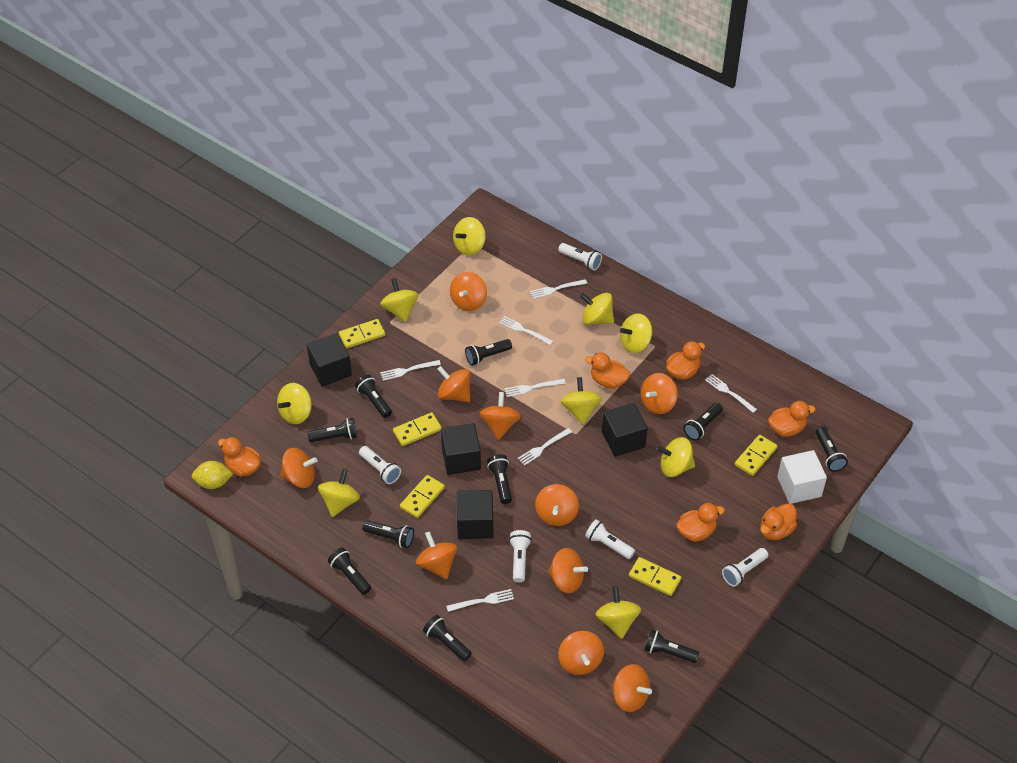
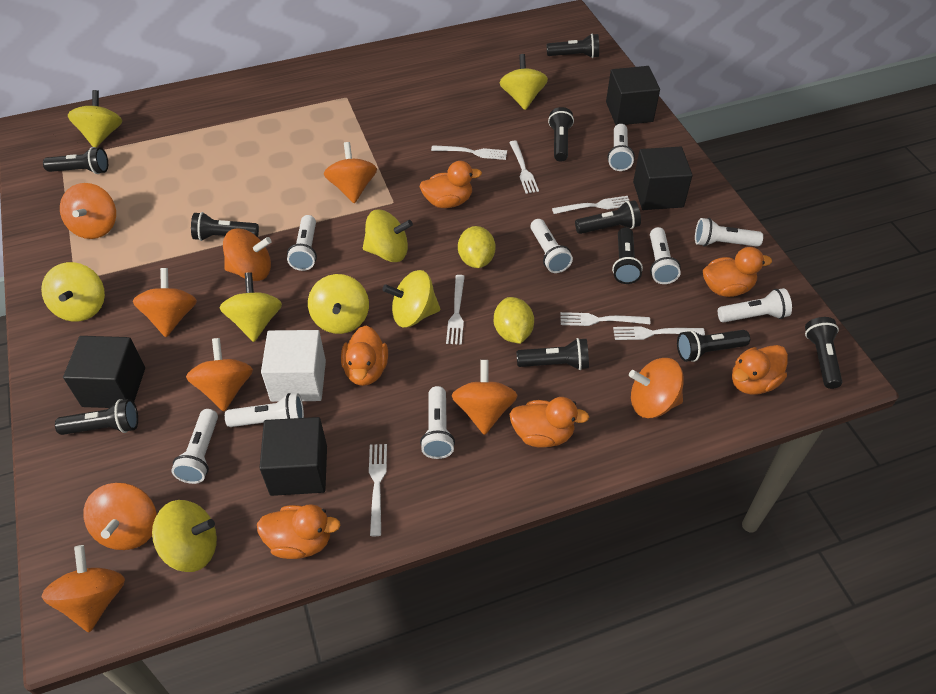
orange spinning top: [280,448,317,488] [416,531,457,579] [437,366,470,402] [450,272,487,311] [479,392,521,440] [535,484,579,526] [548,548,588,593] [558,631,604,675] [612,664,652,712] [641,373,678,414] = 10 -> [42,545,125,633] [60,183,116,239] [83,483,157,550] [133,268,197,337] [186,338,253,411] [223,229,272,281] [324,142,377,203] [452,360,518,435] [629,358,684,418] = 9
white flashlight: [359,446,401,484] [509,530,532,583] [558,243,602,271] [585,519,635,559] [722,548,768,587] = 5 -> [171,409,218,484] [225,393,304,427] [287,215,317,271] [420,386,455,459] [530,219,573,273] [608,124,635,171] [650,227,681,284] [695,218,763,247] [718,288,792,323] = 9
yellow domino: [339,319,385,349] [393,412,442,446] [400,475,445,518] [629,557,681,596] [735,435,777,476] = 5 -> none = 0
yellow lemon: [192,461,233,489] = 1 -> [458,226,495,268] [494,297,534,344] = 2
yellow spinning top: [277,383,312,424] [318,469,360,517] [380,278,418,322] [453,217,486,255] [560,377,602,424] [580,293,614,325] [595,586,641,639] [620,313,652,353] [657,437,695,477] = 9 -> [41,262,105,322] [68,90,122,148] [152,500,217,572] [219,272,282,342] [308,274,369,334] [363,210,413,262] [382,270,440,328] [500,54,548,110] = 8

